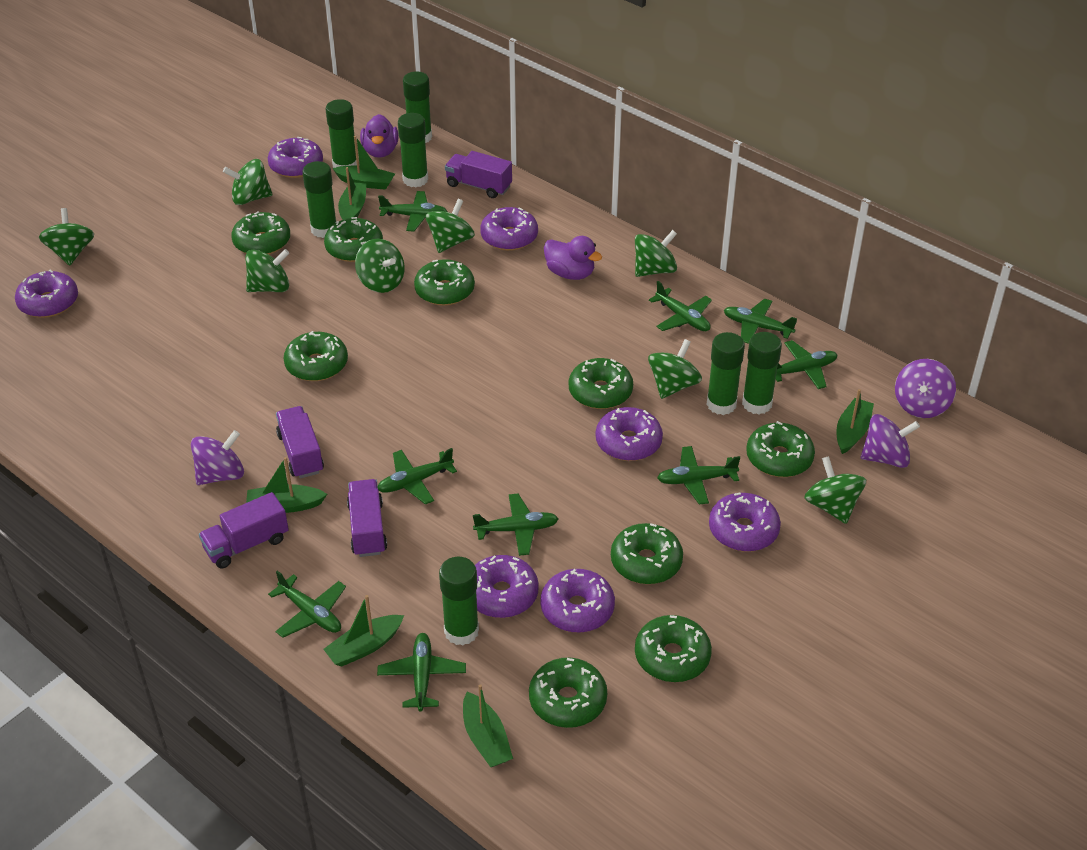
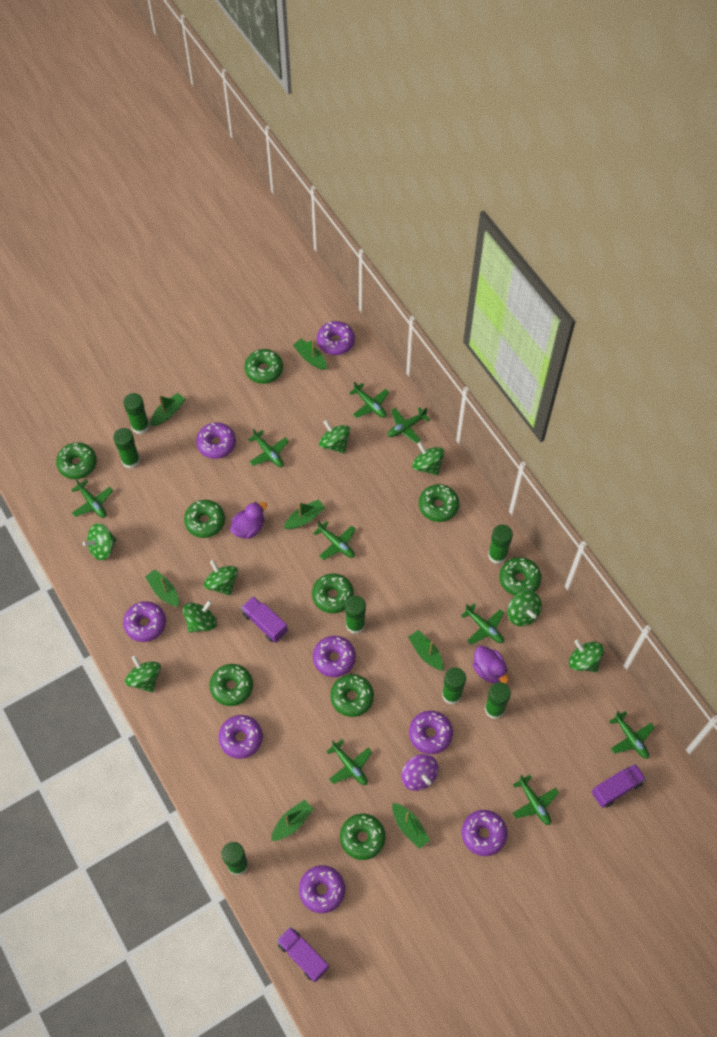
green boat: [246,457,327,513] [323,595,404,667] [333,136,395,190] [338,167,367,220] [463,684,513,767] [836,389,874,454] = 6 -> [145,569,179,607] [150,393,186,426] [271,799,314,841] [284,499,325,529] [293,339,327,370] [392,803,430,849] [408,630,444,671] = 7
purple donut: [15,270,78,318] [268,137,323,178] [475,555,539,618] [480,207,538,251] [540,569,615,633] [596,407,663,461] [709,493,781,552] = 7 -> [123,601,166,642] [196,422,236,459] [218,715,263,759] [299,865,345,913] [313,636,356,677] [317,321,355,355] [409,711,453,754] [462,810,507,856] = 8
purple spinning top: [191,430,244,485] [861,414,920,468] [895,359,956,418] = 3 -> [402,754,438,791] = 1
purple truck: [199,492,289,568] [276,406,324,478] [347,479,387,557] [445,151,512,198] = 4 -> [241,596,288,643] [277,927,329,982] [592,764,646,808] = 3

